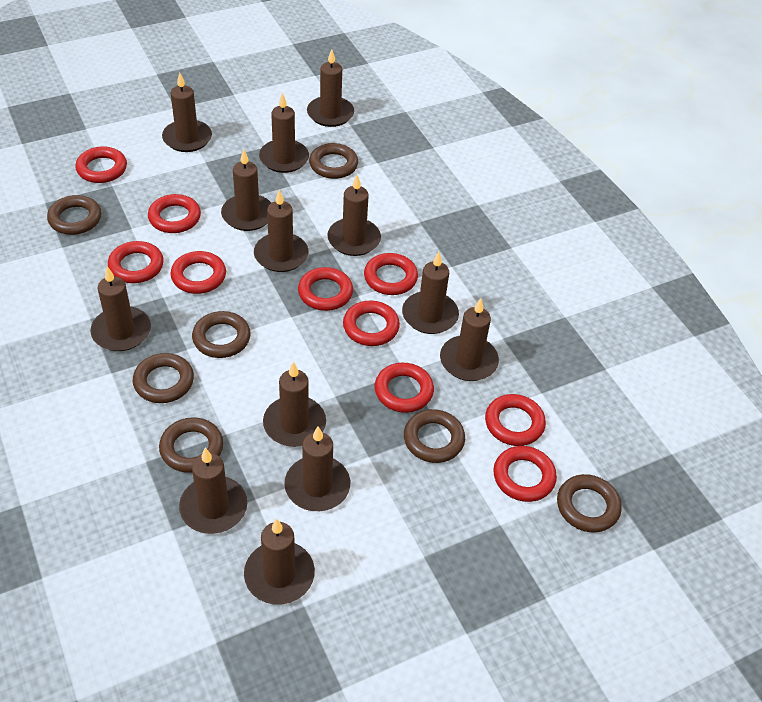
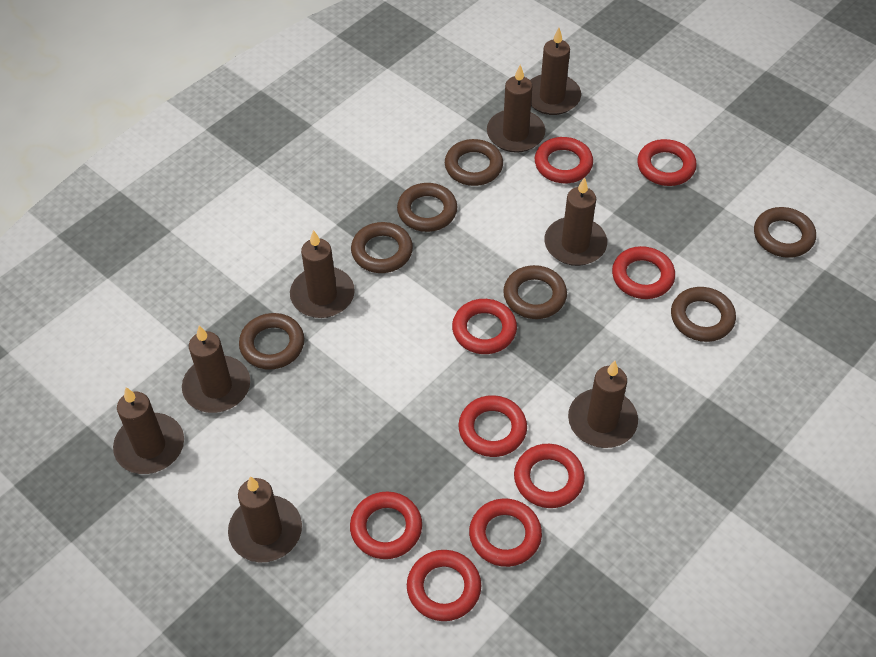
brown candle: [90,266,151,351] [162,72,212,152] [179,448,247,534] [221,149,271,231] [244,519,315,605] [254,190,308,272] [259,93,309,173] [263,361,326,447] [284,426,350,511] [307,49,354,127] [327,175,381,256] [402,252,459,334] [440,298,499,381] = 13 -> [113,387,184,474] [182,326,250,413] [228,476,302,562] [290,230,355,318] [487,64,545,153] [530,28,581,115] [544,177,607,266] [568,361,638,448] = 8
red ring: [75,146,127,183] [108,241,164,283] [148,194,201,233] [170,251,226,294] [298,267,353,311] [343,301,400,346] [364,253,418,295] [375,363,434,413] [485,394,546,446] [493,446,557,502] = 10 -> [350,492,422,559] [407,550,481,621] [452,299,517,354] [458,395,527,457] [469,498,542,567] [514,444,585,508] [535,137,593,183] [612,246,675,299] [637,139,697,186] = 9

